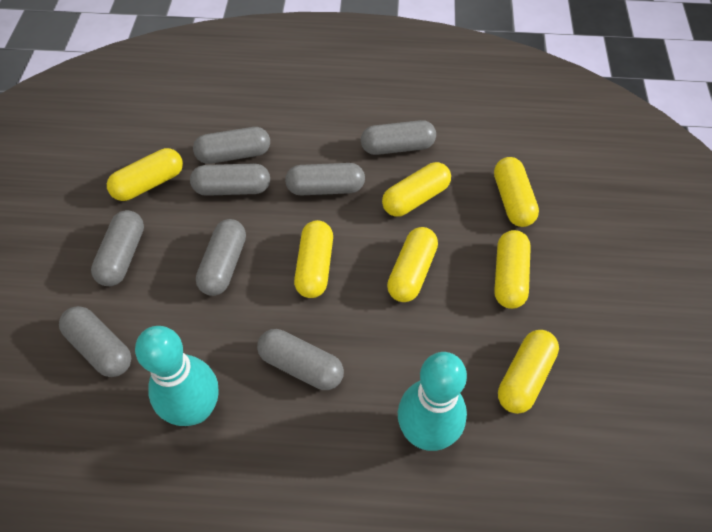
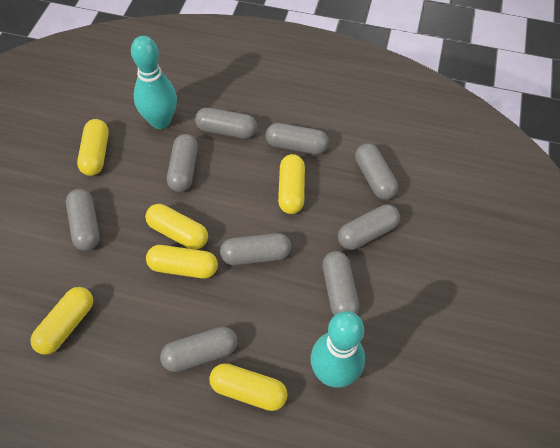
grey capsule: [59,306,131,377] [91,210,144,286] [190,163,270,196] [193,127,270,164] [196,219,246,296] [257,329,344,390] [285,163,365,196] [361,120,436,155] = 8 -> [66,189,100,251] [160,327,238,372] [167,134,198,192] [195,108,257,139] [220,233,291,265] [266,123,329,154] [322,251,359,316] [338,205,400,250] [355,144,398,200] = 9
yellow capsule: [107,148,183,201] [294,220,333,298] [382,162,451,217] [387,227,438,302] [494,157,539,227] [494,230,531,309] [498,330,559,414] = 7 -> [30,287,93,355] [77,119,109,176] [145,204,208,250] [146,245,218,278] [209,363,288,411] [278,154,305,214] = 6

